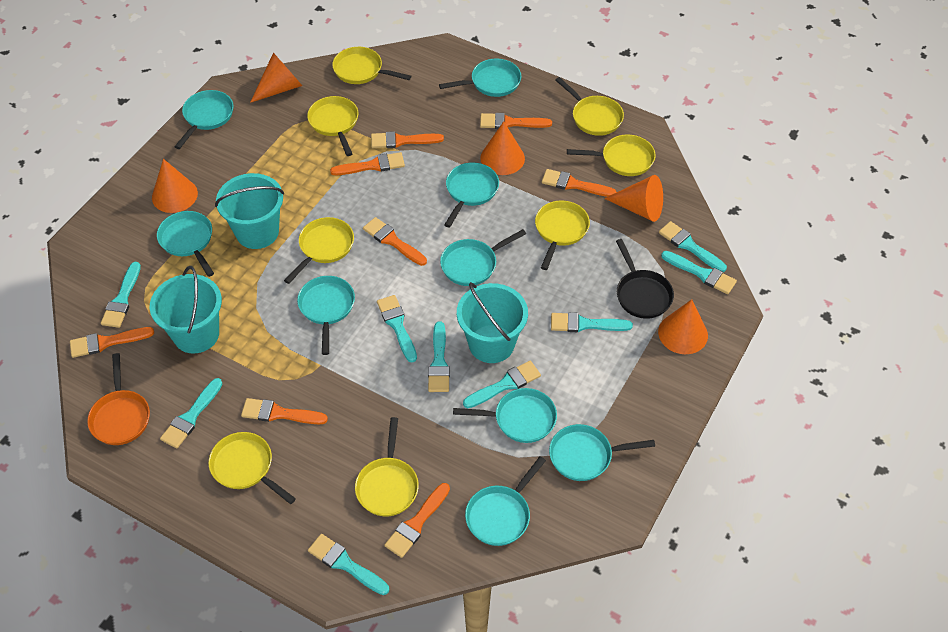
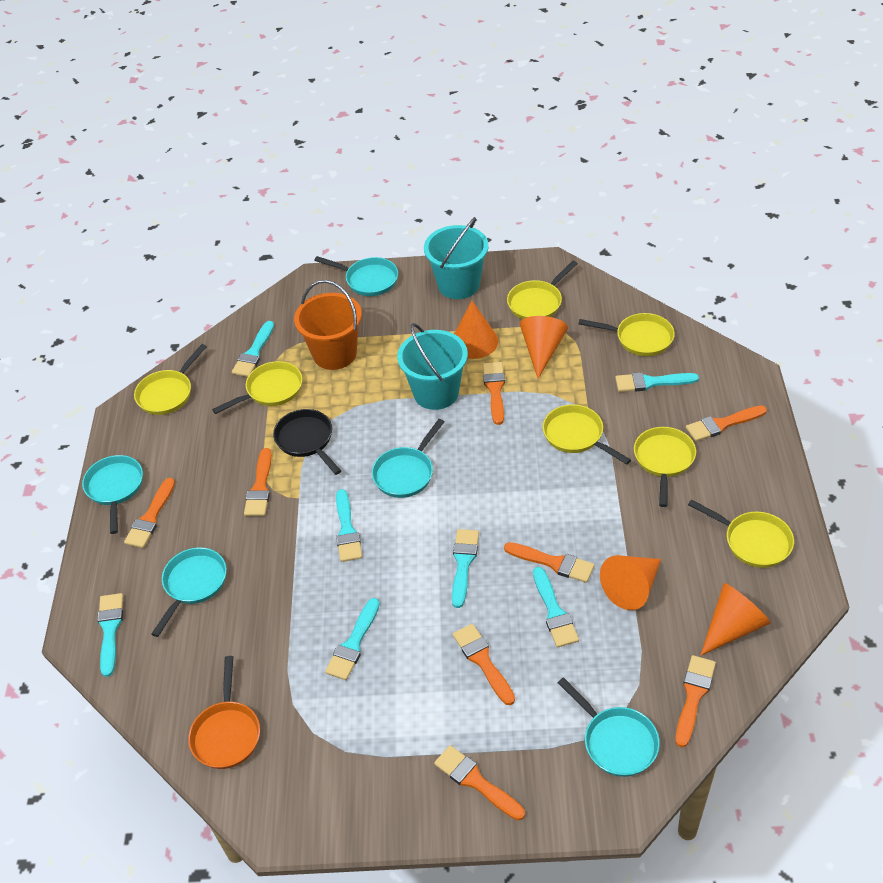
orange bucket: none = 0 -> [294,280,362,370] = 1
orange cone: [152,159,198,213] [250,53,302,103] [480,121,525,175] [604,175,663,222] [658,299,708,354] = 5 -> [454,301,498,359] [520,316,568,379] [600,555,661,610] [700,583,771,656] = 4
turquoise brush: [101,262,141,328] [160,378,222,448] [308,534,389,595] [377,295,417,362] [428,322,450,392] [463,361,541,408] [551,312,633,332] [659,221,727,272] [661,251,737,294] = 9 -> [97,593,123,677] [232,321,274,377] [325,598,380,680] [336,489,362,562] [452,529,479,608] [533,567,579,647] [615,372,699,392] = 7
turquoise bucket: [150,266,222,354] [215,173,284,249] [457,282,528,363] = 3 -> [397,323,468,410] [424,218,489,299] = 2
turquoise pan: [157,211,214,277] [175,90,234,149] [297,276,355,355] [439,59,521,97] [440,229,526,286] [444,163,499,228] [453,388,557,443] [465,456,546,546] [549,424,655,481] = 9 -> [82,455,143,534] [151,547,227,637] [314,256,398,296] [372,419,444,498] [558,677,660,777] = 5
yellow pan: [209,432,296,504] [284,217,354,284] [307,96,358,156] [332,47,411,84] [355,417,419,516] [535,200,590,270] [555,77,624,136] [567,134,656,176] = 8 -> [134,344,207,415] [212,361,303,414] [507,261,578,319] [543,405,631,465] [579,313,675,356] [634,427,696,507] [688,499,794,568] = 7

